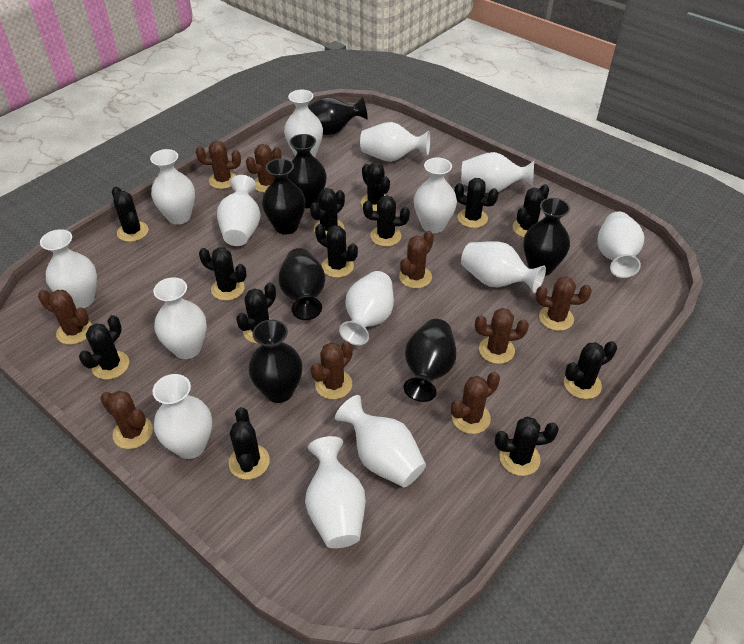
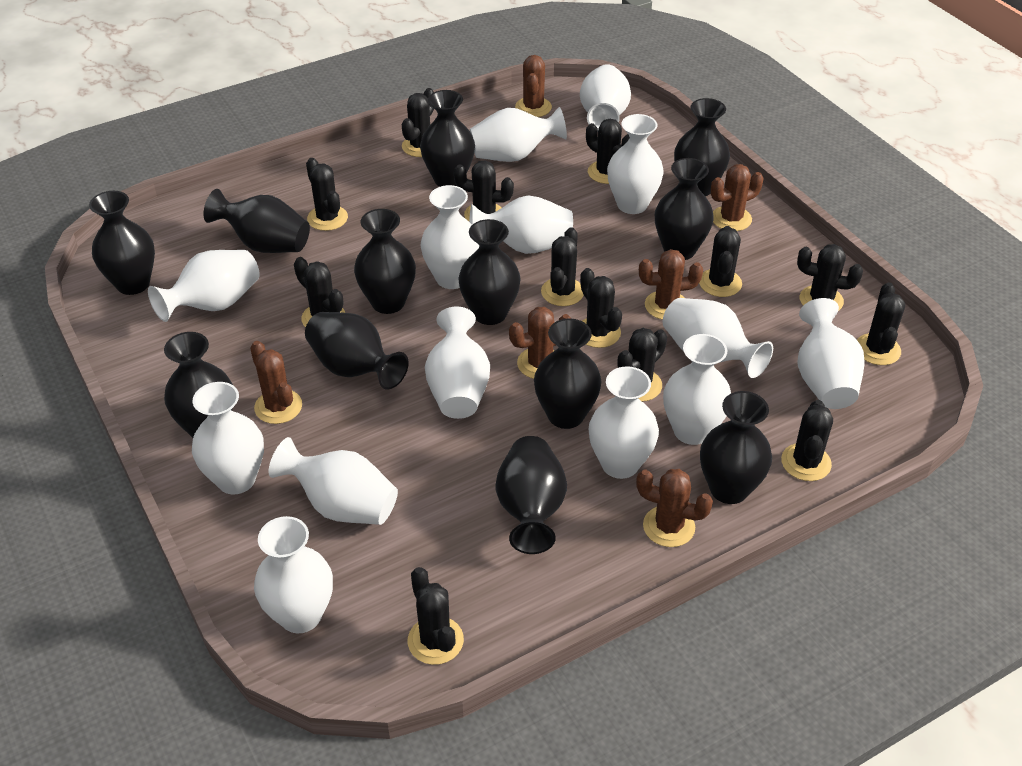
black vase: [248,320,302,403] [262,158,306,235] [278,248,326,320] [288,134,327,208] [308,96,368,135] [403,319,457,402] [523,198,570,276] = 7 -> [89,191,155,295] [164,332,233,438] [203,189,310,253] [305,312,409,390] [354,209,416,314] [420,90,475,187] [458,219,521,325] [496,436,567,554] [534,318,602,429] [655,158,714,260] [674,98,730,196] [700,391,772,504] = 12
brown cactus: [38,290,92,345] [101,391,153,449] [196,140,241,189] [246,144,282,193] [311,341,353,399] [399,231,434,288] [451,372,500,434] [475,308,529,364] [536,276,592,331] = 9 -> [250,341,302,424] [509,307,571,379] [515,55,552,117] [636,469,713,547] [639,249,703,320] [711,164,763,231] = 6

